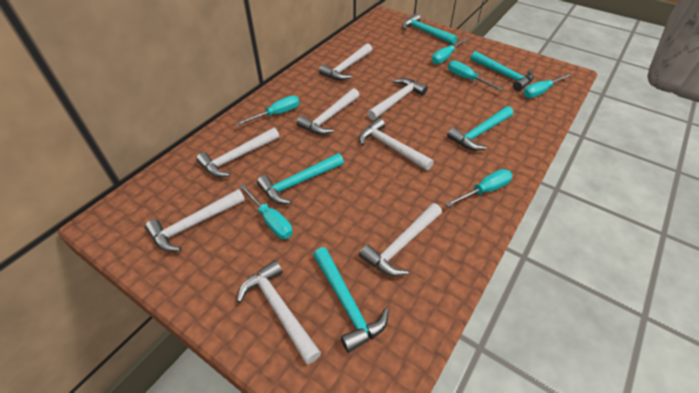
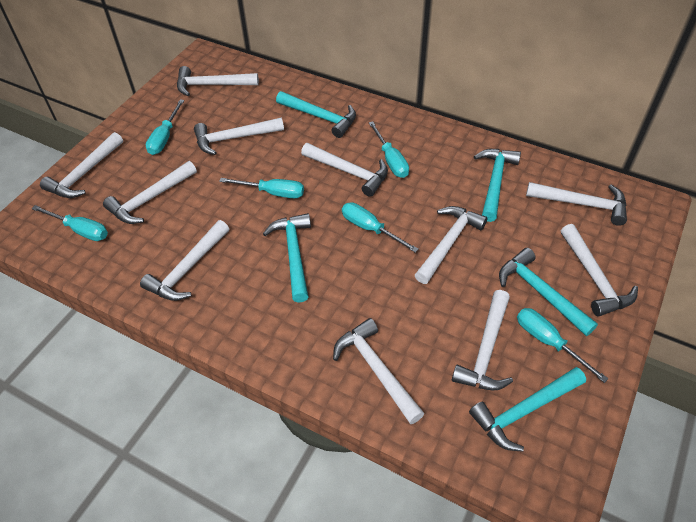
white hammer: [145,189,245,252] [196,128,279,177] [237,260,321,365] [297,88,359,135] [319,43,372,80] [359,118,434,171] [359,203,442,276] [367,78,428,120] = 8 -> [40,132,123,198] [103,161,197,224] [140,220,229,301] [177,66,259,96] [194,118,284,155] [301,143,388,197] [333,318,425,424] [415,206,488,284] [452,290,513,390] [526,182,627,226] [561,224,638,317] = 11

